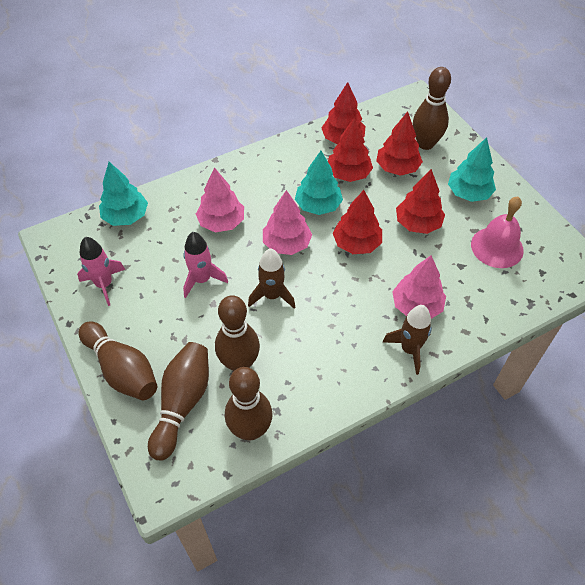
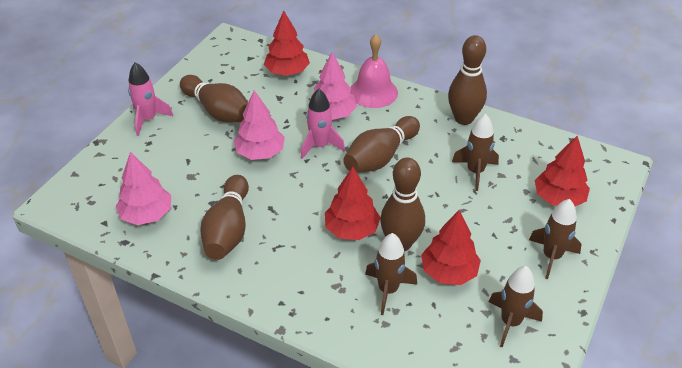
brown rocket: [248,248,295,309] [383,305,432,375] = 2 -> [365,233,417,315] [452,114,499,191] [489,266,543,348] [529,199,582,279] = 4
red tree: [321,82,365,144] [328,118,373,182] [333,190,382,254] [376,112,423,176] [396,169,445,234] = 5 -> [264,11,310,76] [325,167,381,240] [421,210,481,285] [535,136,590,206] = 4
turquoise tree: [99,162,148,226] [295,151,343,215] [448,137,496,202] = 3 -> none = 0

